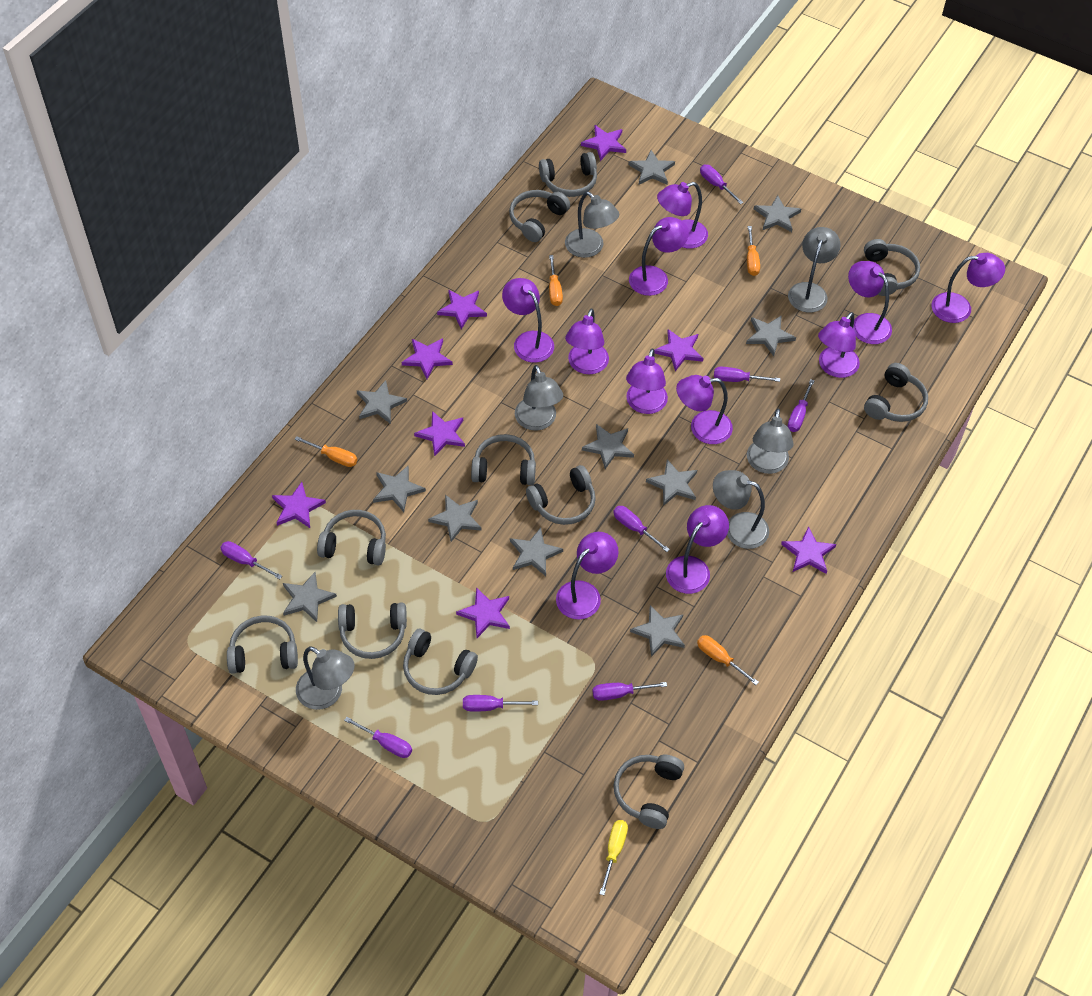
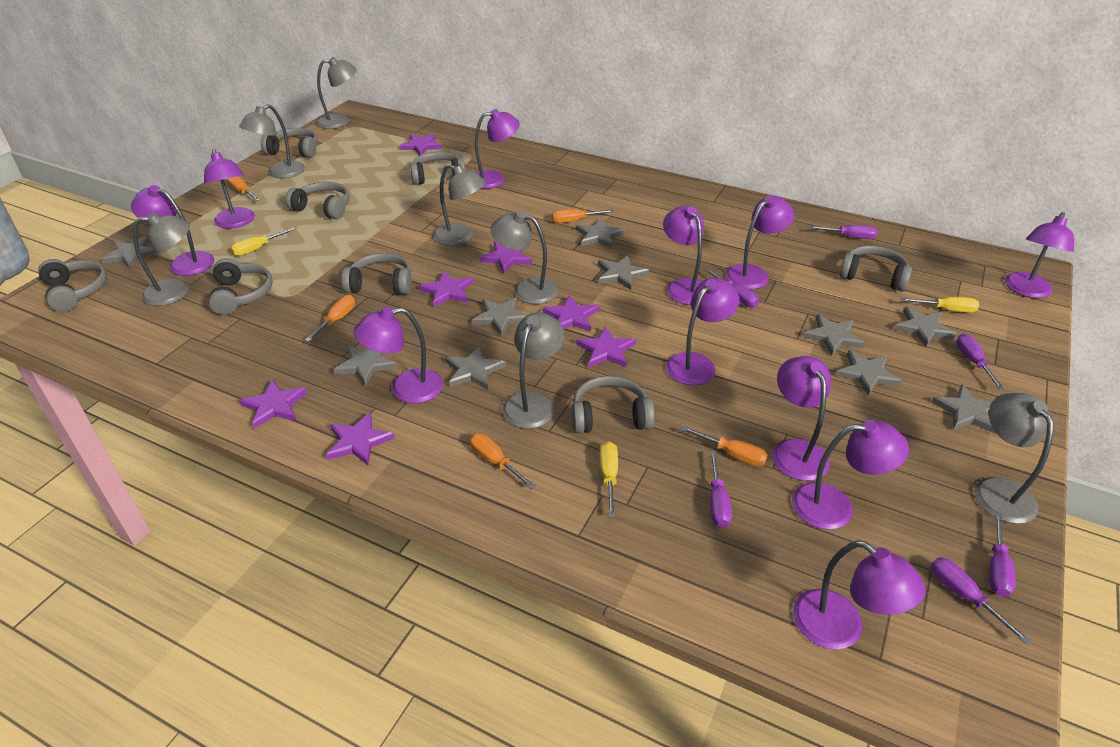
grey headphones: [227,615,298,674] [317,510,386,565] [338,603,407,659] [403,629,478,695] [471,434,536,485] [509,190,570,242] [526,465,596,525] [539,152,597,197] [614,755,684,829] [864,239,920,296] [864,363,928,422] = 11 -> [38,259,107,312] [208,258,273,315] [261,128,318,158] [285,182,349,220] [342,253,412,295] [410,152,466,185] [572,376,655,434] [839,245,912,292] = 8
grey lamp: [296,646,355,710] [515,365,563,431] [565,192,619,258] [713,470,769,549] [747,409,794,474] [788,227,841,313] = 6 -> [133,213,190,306] [239,104,305,178] [317,57,357,129] [433,164,486,246] [491,211,558,304] [502,312,564,429] [974,393,1054,524] = 7
grey star: [283,572,337,622] [357,380,407,424] [373,466,426,512] [428,495,482,542] [510,528,563,576] [582,424,634,469] [628,150,675,185] [630,605,685,657] [646,459,697,506] [746,315,796,356] [754,195,801,232] = 11 -> [101,236,159,269] [333,345,397,386] [445,346,506,390] [472,298,527,336] [576,219,625,248] [598,255,649,290] [803,314,865,356] [835,350,902,396] [894,307,957,347] [932,385,997,434] = 10
orange screwdriver: [295,436,358,467] [549,255,563,306] [697,635,759,685] [747,226,760,276] = 4 -> [227,176,260,201] [305,295,355,342] [470,433,536,489] [552,209,614,223] [680,426,768,467] = 5
purple screwdriver: [220,541,282,579] [344,717,412,758] [463,695,538,712] [592,682,667,701] [613,506,670,552] [700,165,744,204] [714,367,780,382] [788,379,815,432] = 8 -> [705,269,759,308] [710,451,732,528] [809,225,877,239] [931,557,1031,644] [956,334,1005,390] [989,512,1016,597] = 6
purple star: [272,482,326,528] [402,338,453,379] [414,411,465,457] [437,290,487,329] [456,587,510,638] [581,125,626,161] [654,329,704,371] [781,526,836,574] = 8 -> [239,379,307,429] [326,412,395,465] [399,134,442,156] [419,271,473,307] [480,241,532,273] [543,295,599,332] [576,327,636,367] = 7
yellow screwdriver: [599,820,628,895] = 1 -> [230,228,295,256] [600,441,618,517] [901,297,979,313] = 3

